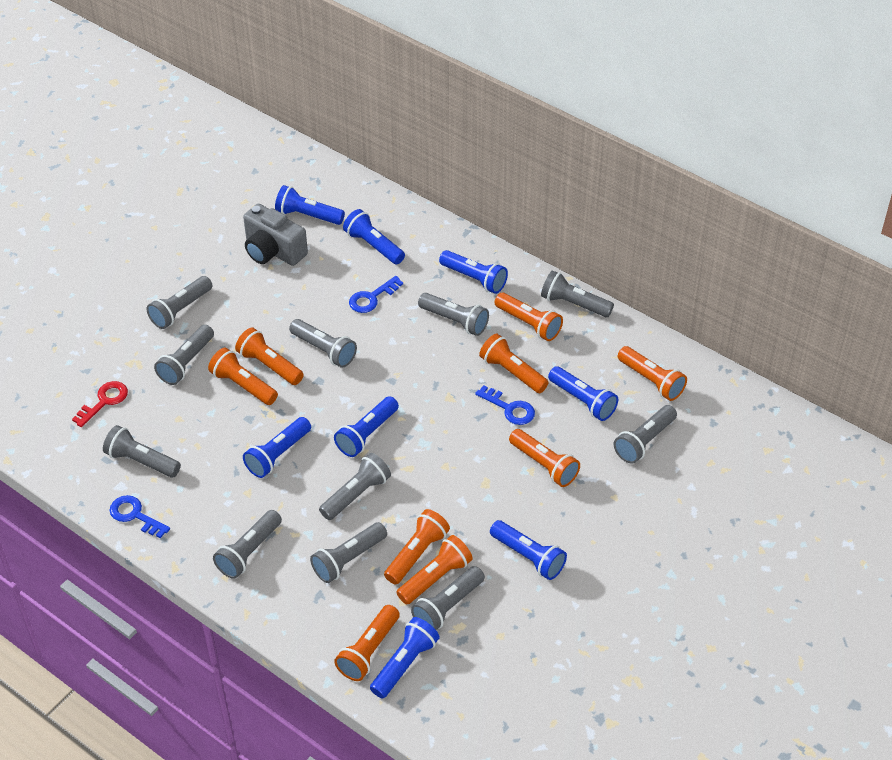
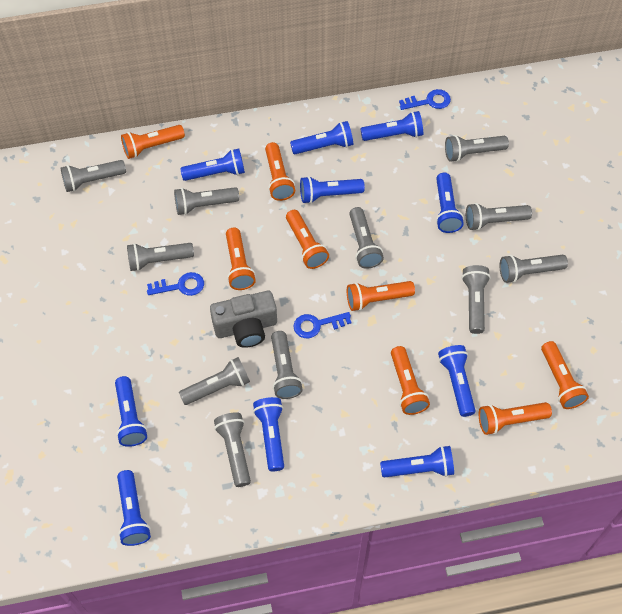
blue flashlight: [243,417,311,478] [275,185,345,225] [334,396,399,457] [343,209,405,264] [370,617,440,698] [439,250,508,294] [490,520,567,580] [548,366,618,421] = 8 -> [115,376,147,447] [117,470,151,546] [180,149,245,181] [253,397,284,471] [290,121,353,154] [300,176,365,204] [361,111,423,141] [380,446,454,478] [436,173,464,233] [438,345,476,417] = 10
orange flashlight: [208,348,278,405] [235,327,304,385] [334,605,400,681] [384,509,450,585] [396,535,473,605] [479,333,549,393] [494,292,563,341] [509,429,580,487] [618,346,687,401] = 9 -> [121,125,185,159] [226,228,256,290] [265,142,295,201] [286,210,329,269] [347,281,415,311] [391,346,430,415] [479,402,552,435] [541,341,589,409] = 8
red key: [72,381,128,427] = 1 -> none = 0

